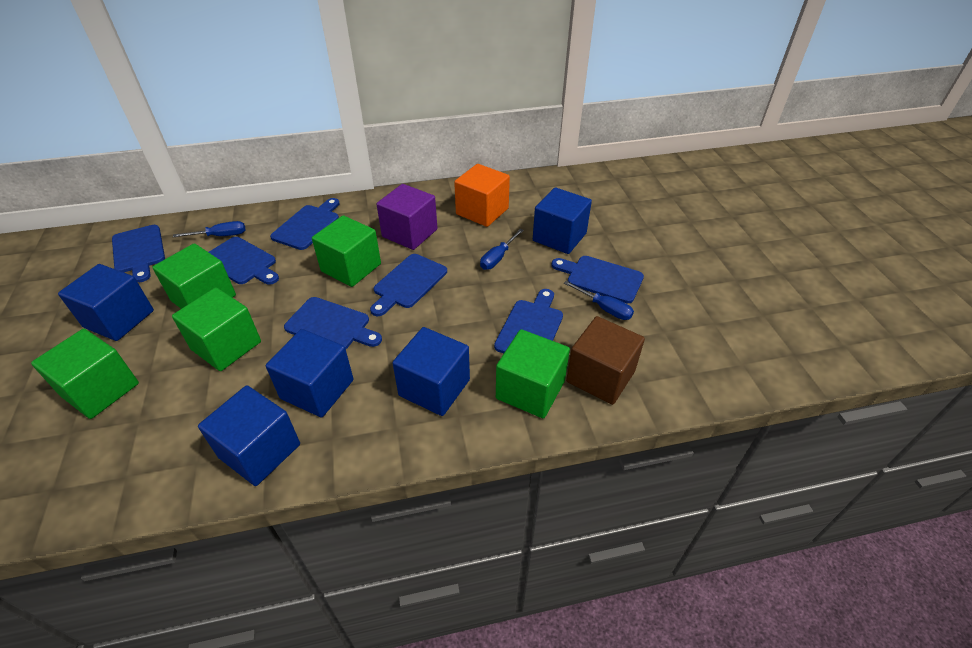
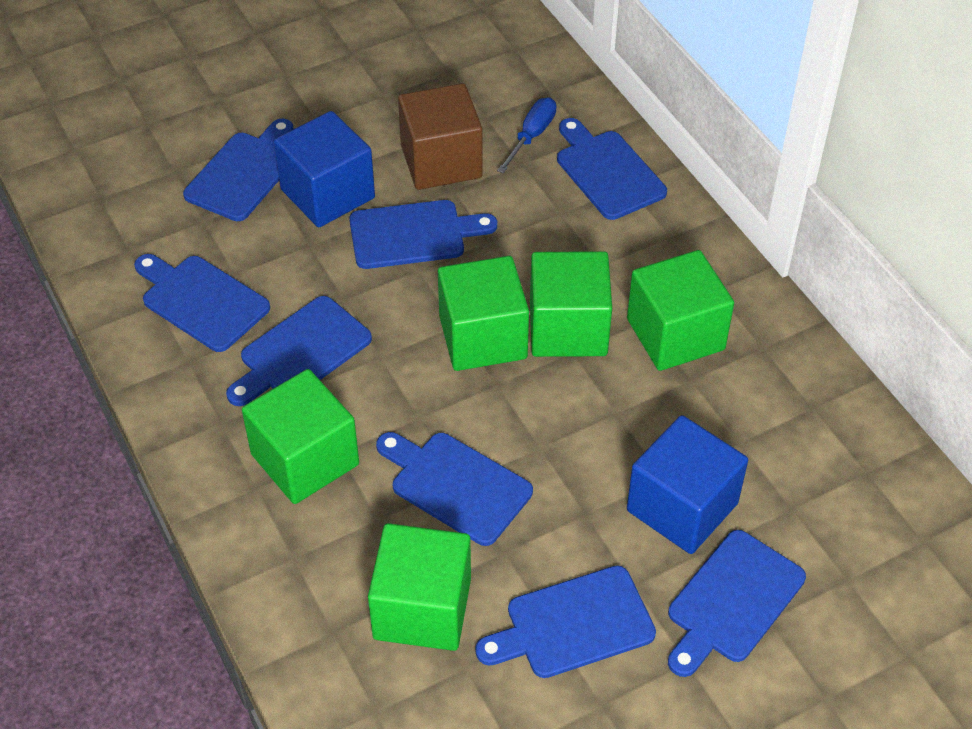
blue cube: [58,264,154,341] [198,385,300,486] [266,329,354,417] [392,327,470,416] [533,187,592,254] = 5 -> [274,111,375,227] [627,415,748,554] = 2
blue cutting board: [112,225,165,282] [209,237,279,285] [270,198,339,250] [284,297,382,349] [370,254,447,316] [494,289,563,353] [551,256,644,303] = 7 -> [134,254,270,352] [183,119,294,221] [226,296,372,406] [349,200,497,269] [376,432,533,546] [475,565,656,678] [557,118,667,220] [668,530,806,677] = 8
blue screwdriver: [173,221,246,237] [480,229,524,270] [564,281,634,320] = 3 -> [497,97,556,173] = 1
orange cube: [454,164,510,227] = 1 -> none = 0
purple cube: [376,184,437,250] = 1 -> none = 0

